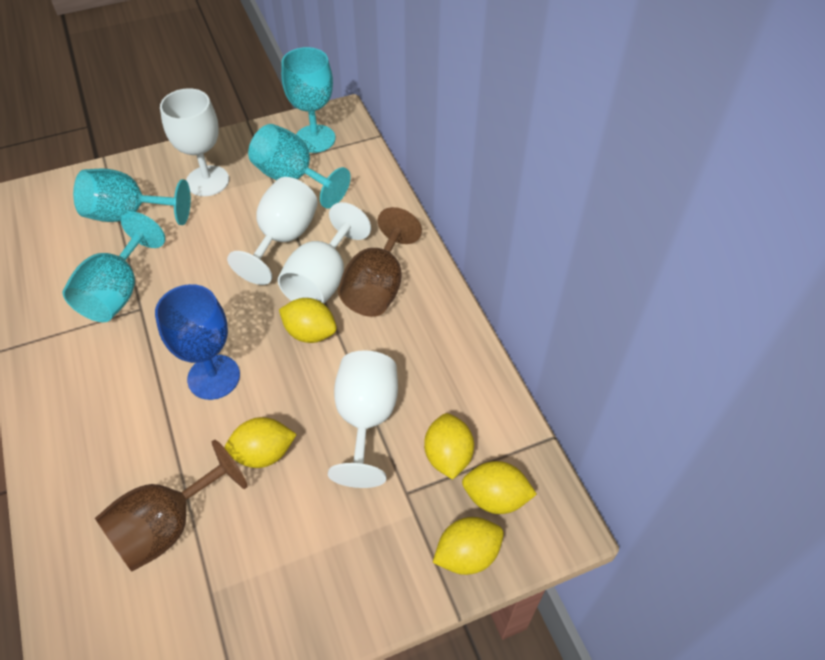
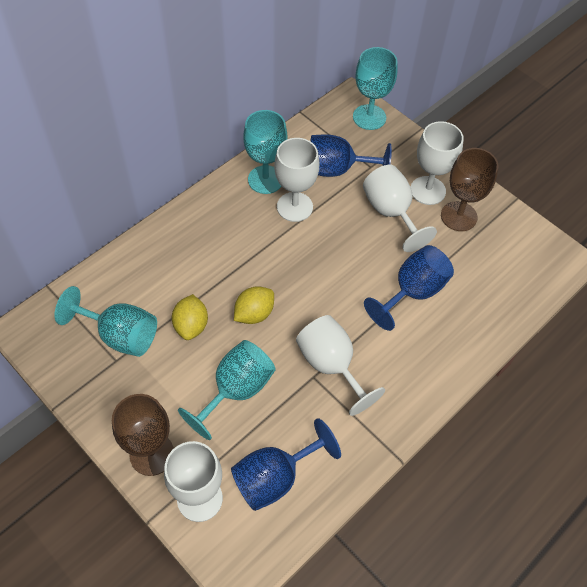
blue goblet: [155,284,240,400] = 1 -> [231,418,341,511] [311,134,392,177] [364,245,454,331] = 3
white goblet: [160,88,229,196] [227,177,318,285] [278,202,371,304] [328,350,398,488] = 4 -> [164,441,223,522] [274,138,320,222] [296,315,385,416] [363,165,437,252] [411,121,464,205] = 5
yellow lemon: [225,417,297,468] [279,298,337,343] [424,413,474,480] [433,517,504,575] [462,461,537,514] = 5 -> [172,294,208,340] [234,286,274,324] = 2

